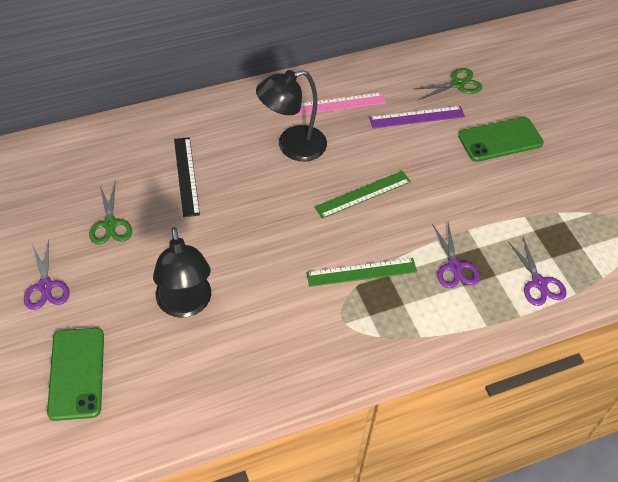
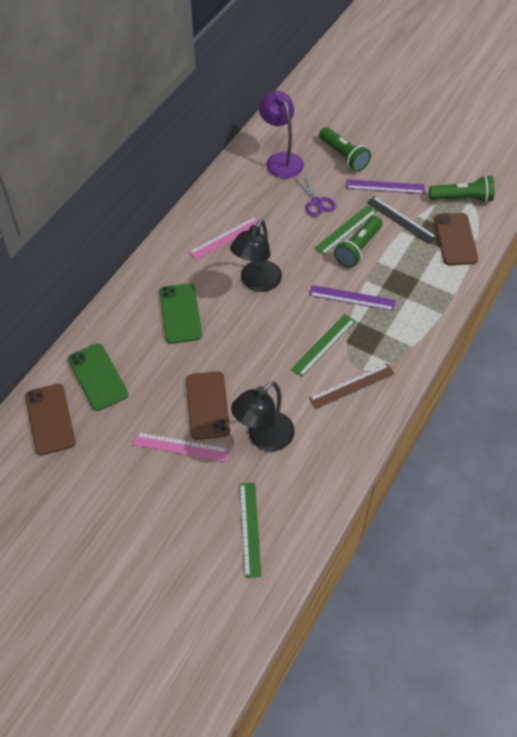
brown phone: none = 0 -> [25,384,76,455] [186,371,230,440] [434,213,478,265] = 3
brown ruler: none = 0 -> [309,363,395,409] = 1
green flashlight: none = 0 -> [319,127,371,172] [334,216,382,268] [429,175,495,203] = 3
green ruler: [306,258,417,287] [314,171,411,219] = 2 -> [240,483,261,578] [291,314,355,377] [314,205,377,255] = 3
green scissors: [89,181,132,245] [415,68,482,99] = 2 -> none = 0
pink ruler: [293,92,386,116] = 1 -> [133,432,229,462] [189,216,262,260] = 2
purple lamp: none = 0 -> [258,91,304,179] = 1
purple ruler: [369,106,465,128] = 1 -> [309,285,396,311] [346,179,425,194] = 2
purple scissors: [24,239,70,310] [432,222,480,288] [508,237,567,306] = 3 -> [295,174,336,217] = 1

